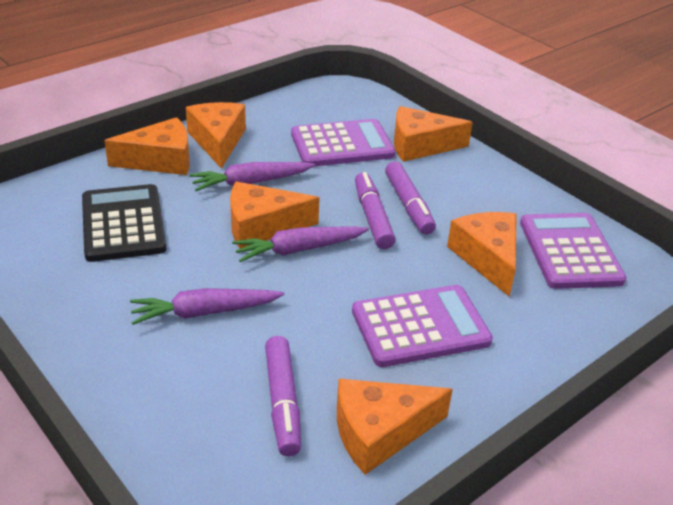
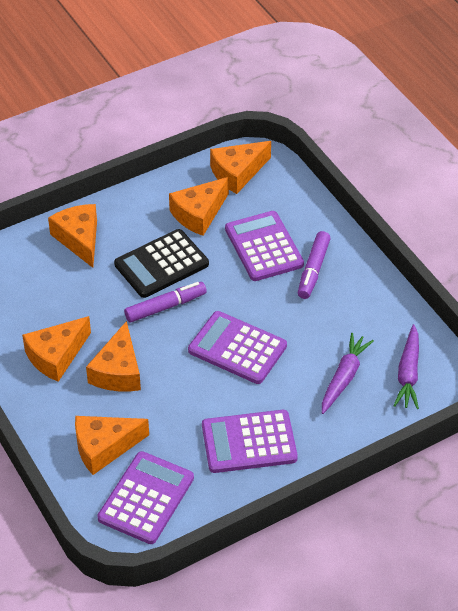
purple calculator: [291,119,395,166] [352,285,493,367] [520,213,627,289] = 3 -> [97,451,194,544] [188,311,287,384] [202,410,298,473] [225,211,304,281] = 4
purple carrot: [130,288,284,325] [190,162,315,191] [232,226,369,262] = 3 -> [322,333,374,414] [394,324,419,409] = 2
purple marker: [265,336,301,456] [355,172,396,249] [385,161,436,235] = 3 -> [124,282,207,323] [298,231,331,299] = 2

